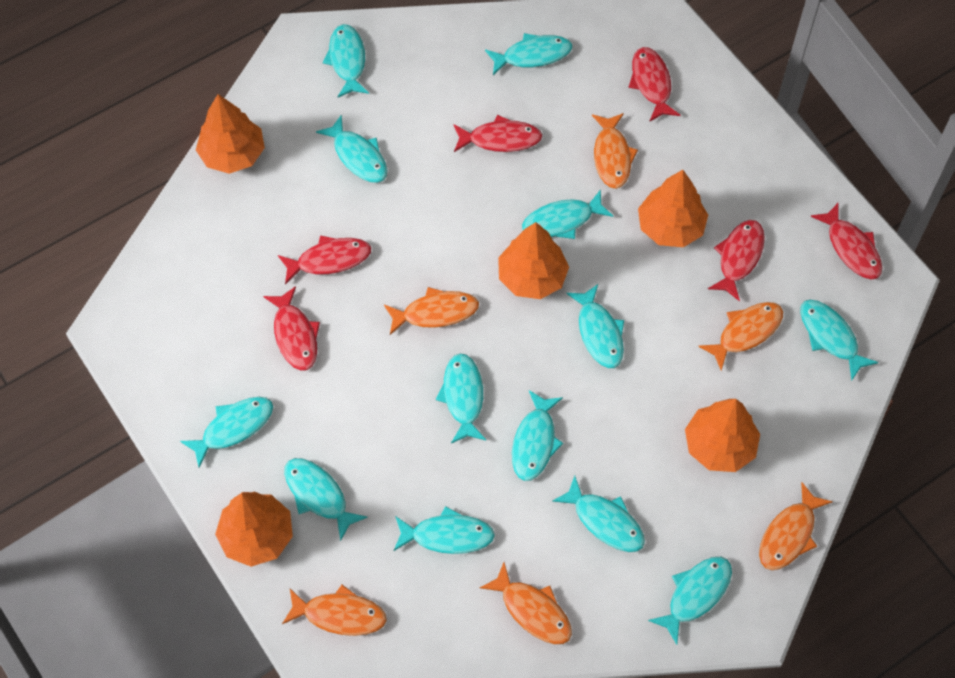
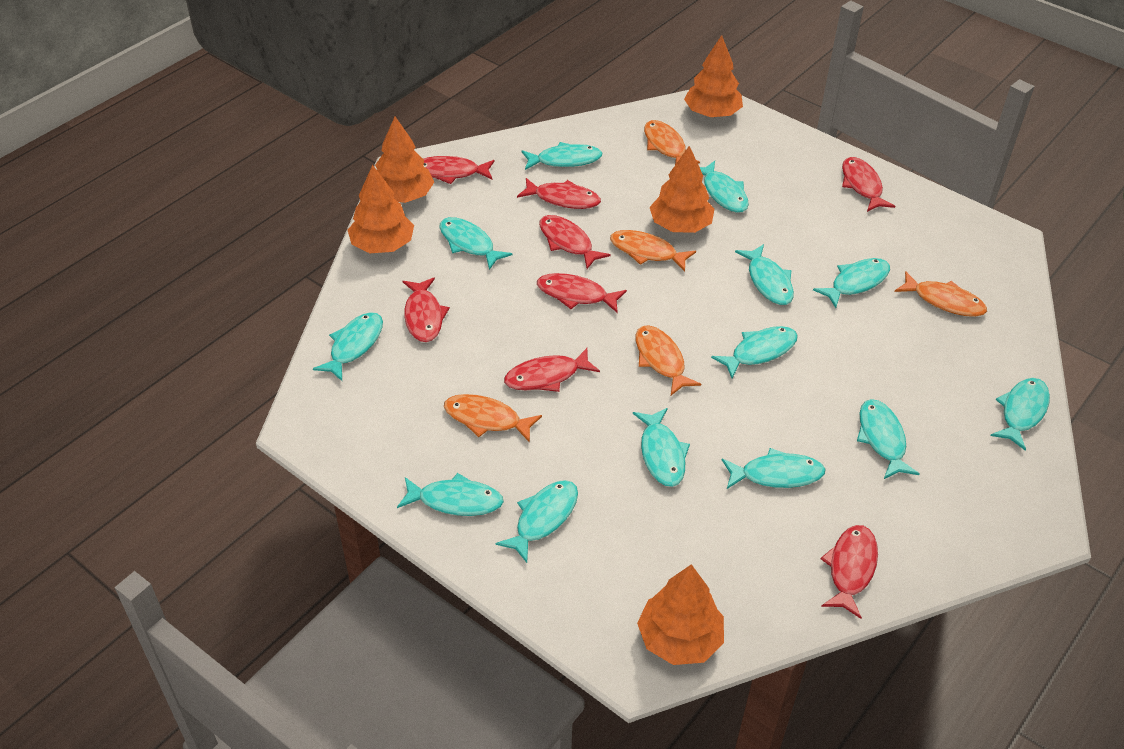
orange fish: [282,585,387,636] [384,287,479,335] [480,562,572,644] [592,113,638,189] [698,302,783,371] [759,482,833,570] = 6 -> [444,394,542,443] [610,230,696,271] [636,325,701,395] [644,120,700,165] [894,271,987,317] = 5
red fish: [263,286,320,371] [278,235,371,284] [453,115,542,152] [628,47,681,122] [708,220,765,301] [811,203,882,280] = 6 -> [403,277,450,342] [423,156,495,184] [504,348,600,392] [517,178,601,209] [537,273,627,312] [539,215,611,269] [821,525,878,619] [842,157,895,212] = 8

